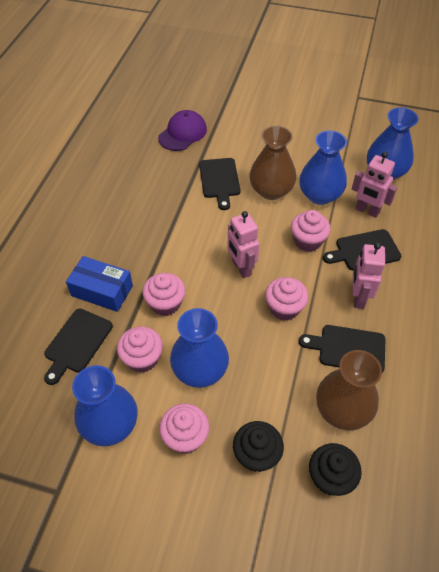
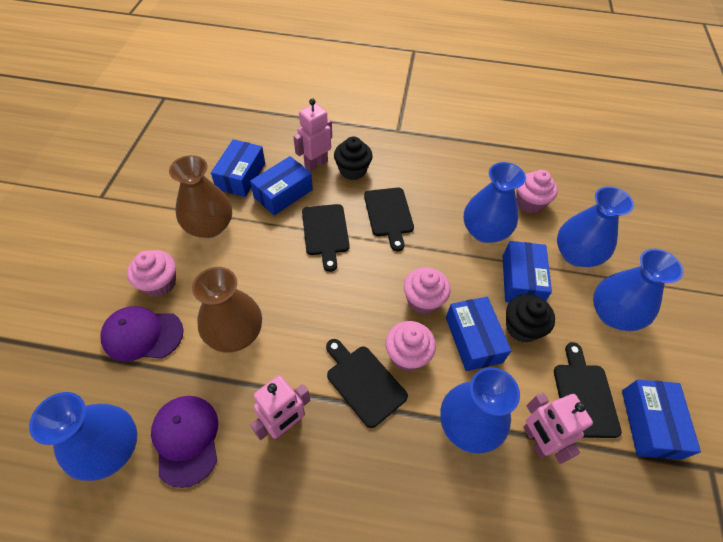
blue box: [66,256,133,312] = 1 -> [211,139,265,197] [250,156,313,215] [446,297,511,371] [503,241,552,302] [622,380,701,460] = 5
blue vase: [72,365,137,446] [170,308,229,388] [299,130,347,205] [367,107,418,180] = 4 -> [29,392,137,481] [440,367,520,454] [464,162,526,243] [557,186,634,267] [593,248,683,331] = 5
pink cupcake: [117,327,163,373] [143,273,185,316] [159,404,209,454] [265,277,308,321] [291,210,331,252] = 5 -> [127,250,176,297] [385,321,436,371] [404,267,450,314] [516,170,558,213] = 4
purple cap: [158,110,207,151] = 1 -> [100,306,183,362] [151,396,218,488] = 2

